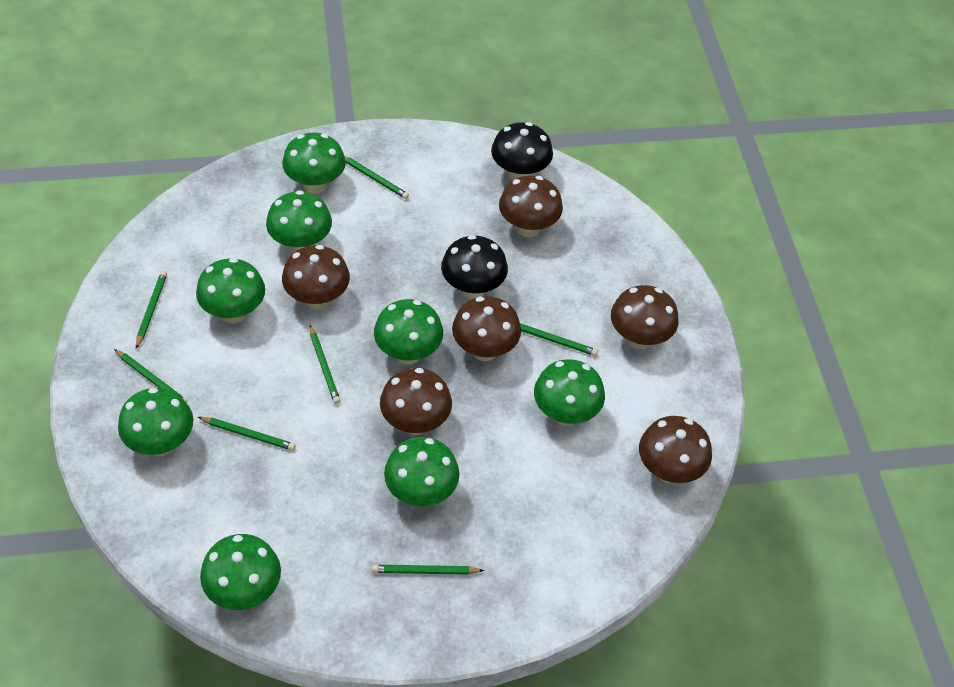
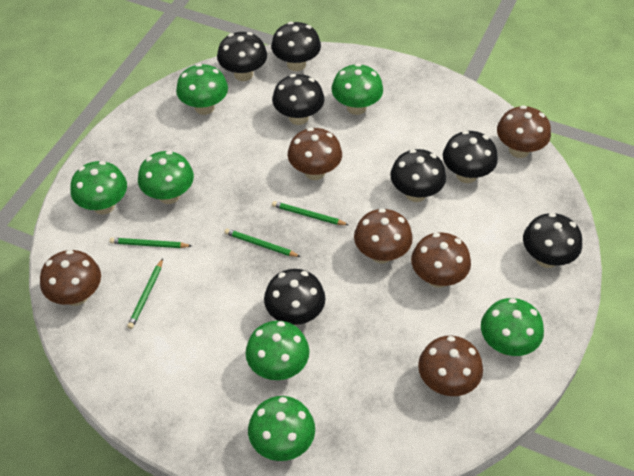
black mushroom: [441,235,508,299] [491,122,553,181] = 2 -> [217,32,267,81] [264,269,326,325] [271,22,321,71] [272,74,324,125] [390,149,446,202] [443,131,498,183] [523,213,582,268] = 7
green mushroom: [118,387,193,456] [196,258,265,323] [200,534,281,610] [266,190,332,252] [282,132,346,194] [374,299,443,364] [384,437,459,506] [534,359,605,426] = 8 -> [70,161,127,215] [138,151,194,204] [176,63,228,115] [246,321,309,380] [248,396,315,461] [332,63,383,115] [481,298,544,356] = 7
green pencil: [114,349,187,403] [136,271,167,348] [198,417,295,451] [310,325,340,404] [345,156,409,199] [372,565,484,575] [520,323,598,356] = 7 -> [110,238,191,248] [127,259,163,329] [224,229,301,257] [272,201,348,225] = 4

